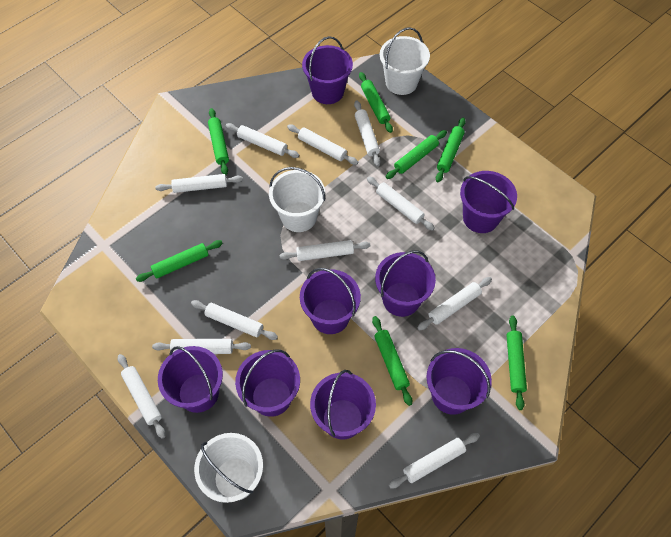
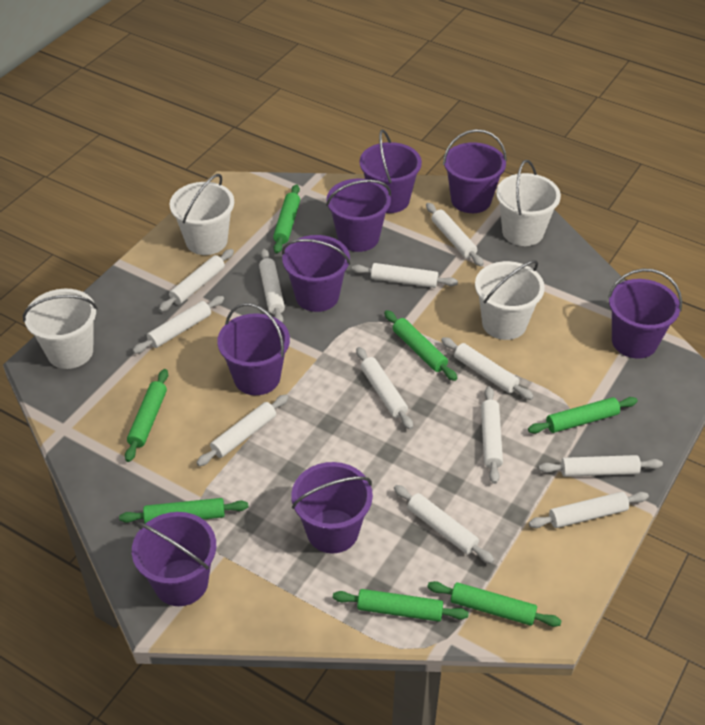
white bucket: [194,433,263,503] [269,167,325,232] [380,27,430,95] = 3 -> [23,289,98,369] [170,174,234,255] [475,260,545,340] [496,160,561,246] = 4
white rolling pin: [118,354,166,439] [152,339,251,354] [155,174,243,193] [191,300,278,340] [226,123,299,158] [280,240,370,261] [287,124,358,165] [354,100,380,166] [367,176,435,231] [389,433,480,488] [417,277,492,330] = 11 -> [132,296,224,354] [159,249,234,312] [197,394,289,466] [259,249,285,323] [352,263,458,288] [356,347,413,430] [394,485,494,564] [426,203,484,266] [441,337,534,400] [481,386,503,484] [529,492,649,528] [538,455,663,477] = 12

